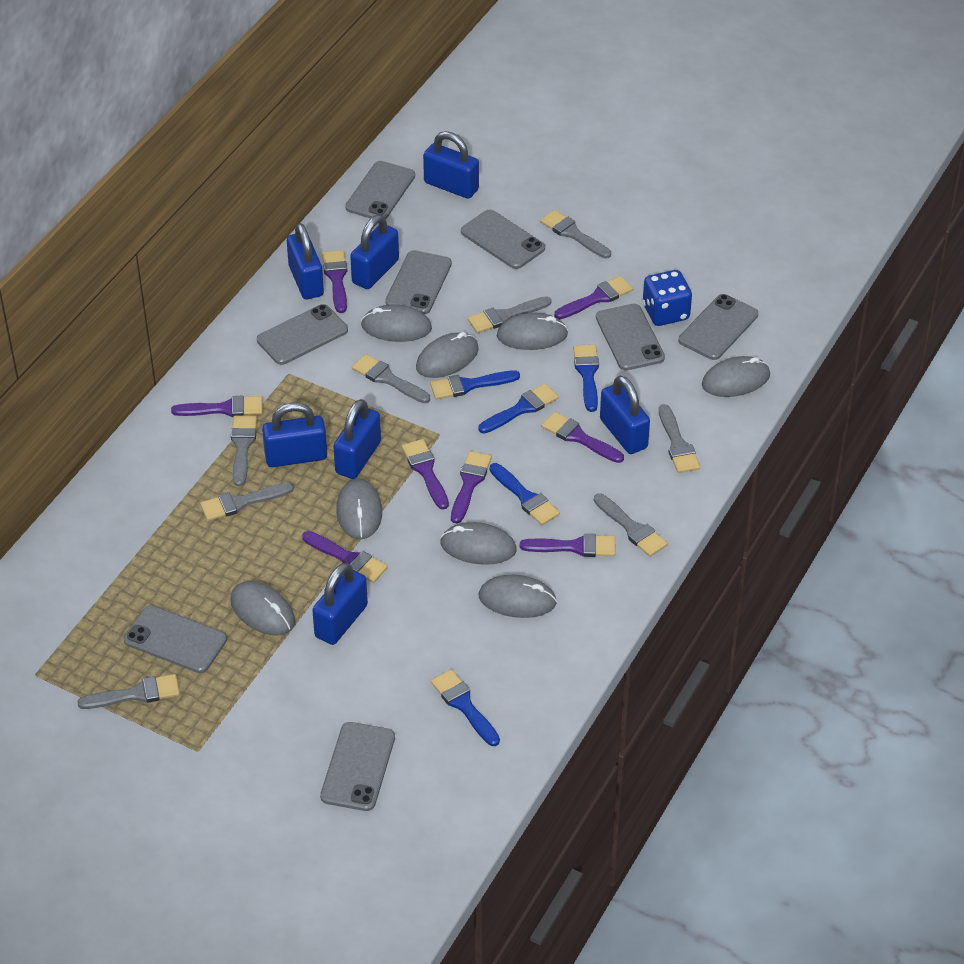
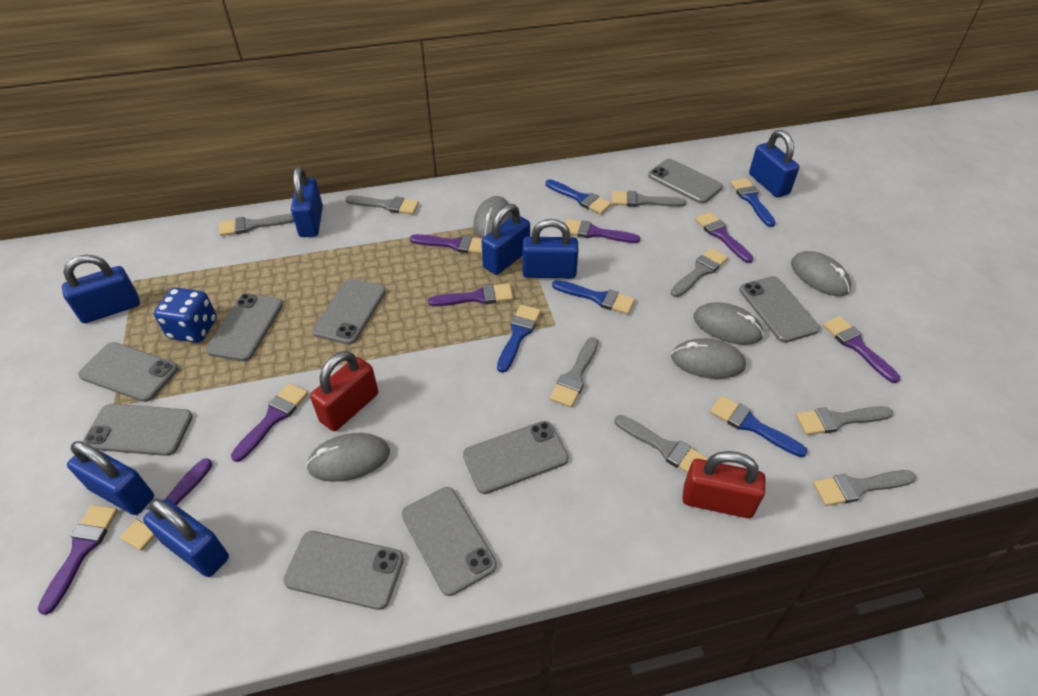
grey mouse: [230,581,295,635] [336,478,382,539] [361,304,432,342] [416,332,479,378] [440,522,517,565] [479,575,557,618] [497,313,568,350] [702,356,770,397] = 8 -> [306,433,390,482] [474,196,512,239] [671,338,746,379] [693,302,764,345] [791,251,851,296] = 5
grey phone: [124,605,227,673] [257,304,348,365] [320,722,395,811] [345,161,415,219] [385,250,452,314] [461,210,545,269] [596,304,665,371] [679,294,758,360] = 8 -> [78,342,178,402] [83,404,193,456] [206,293,283,361] [283,531,404,610] [312,278,386,345] [402,487,497,596] [463,421,569,494] [648,159,723,204] [739,276,820,343] = 9
red padlock: none = 0 -> [310,351,378,431] [682,451,765,518] = 2

